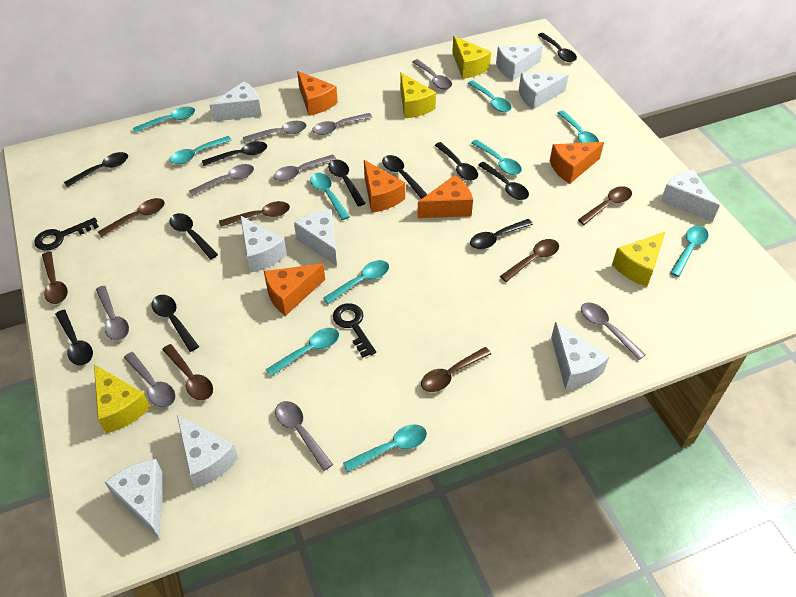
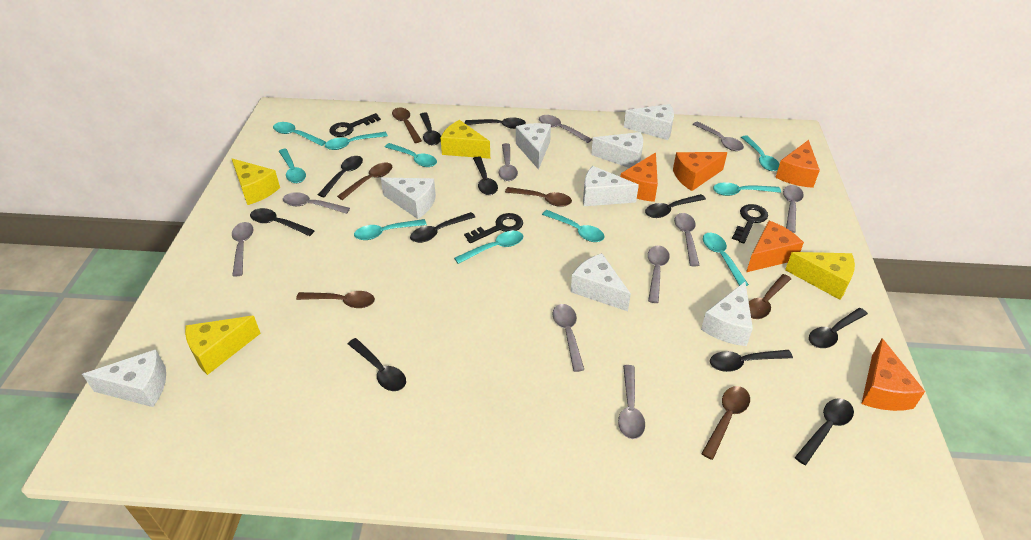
black key: [34,218,99,251] [333,303,376,358] = 2 -> [329,113,381,137] [464,213,523,243] [732,204,768,244] = 3
brown spoon: [42,252,68,304] [98,198,165,237] [162,344,213,400] [219,201,290,227] [421,347,491,392] [500,239,559,282] [578,186,632,225] = 7 -> [296,291,375,308] [337,162,392,200] [392,108,422,143] [505,187,572,207] [701,386,750,460] [749,274,791,319] = 6
grey spoon: [96,285,129,341] [124,352,176,408] [189,164,254,196] [243,121,307,143] [274,154,336,181] [275,401,333,471] [312,113,373,135] [412,59,452,90] [581,303,646,360] = 9 -> [232,222,253,276] [283,192,350,214] [499,143,518,181] [539,115,592,143] [552,304,584,372] [618,365,645,439] [648,246,670,303] [674,213,700,266] [693,122,744,151] [783,185,804,233] = 10
white cheese: [105,459,163,539] [177,415,238,489] [209,81,262,122] [241,216,287,273] [294,209,337,266] [496,44,543,81] [519,73,569,110] [551,322,609,390] [661,169,720,222] = 9 -> [82,350,166,407] [381,178,436,219] [516,123,551,170] [571,253,631,311] [583,166,639,206] [591,132,643,168] [624,104,674,140] [701,282,753,346] = 8

